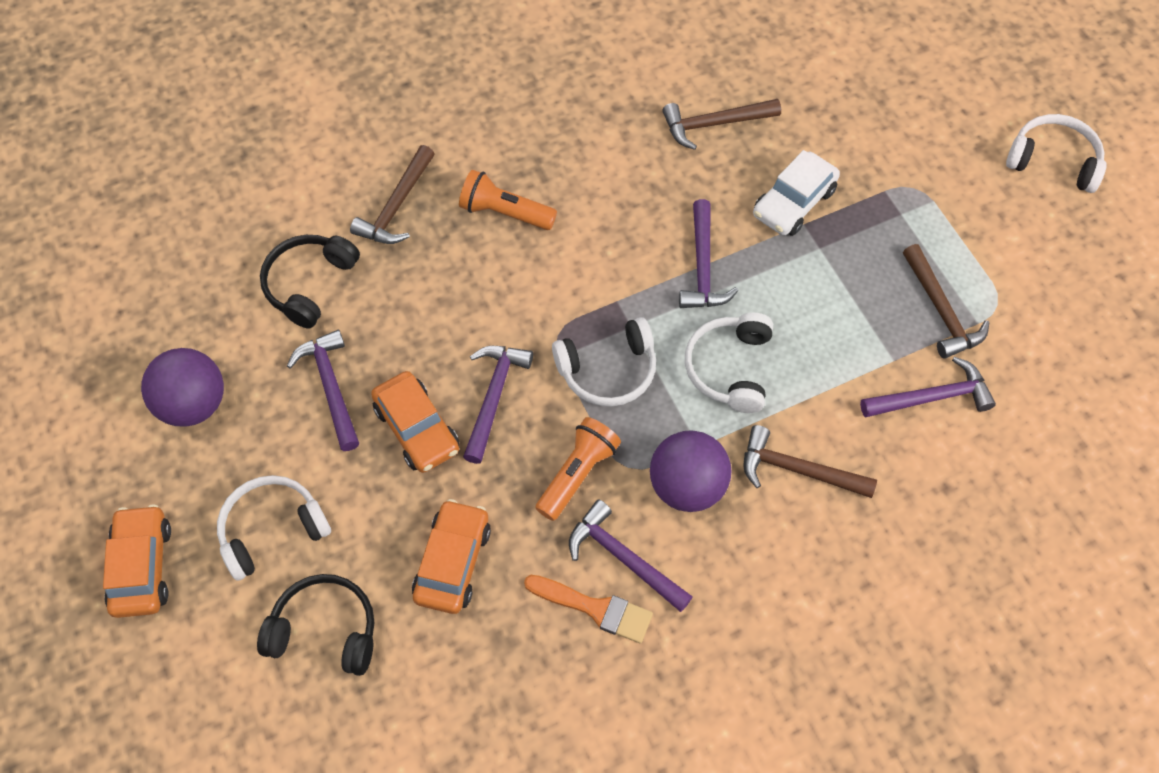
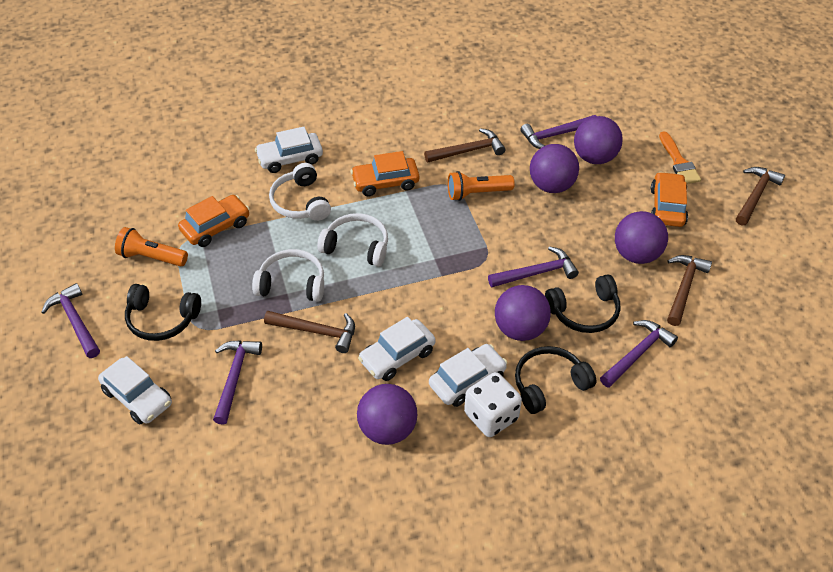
black headphones: [257,574,374,676] [260,235,360,329] = 2 -> [125,284,201,341] [515,346,596,414] [545,274,621,333] = 3
purple ball: [141,348,224,427] [650,430,731,512] = 2 -> [357,384,417,445] [495,285,551,341] [530,144,579,193] [574,116,623,164] [615,211,668,264] = 5
white car: [753,150,840,236] = 1 -> [98,356,172,424] [255,127,323,173] [358,317,435,381] [429,344,507,407] = 4
white dice: none = 0 -> [464,372,522,437] = 1
white headphones: [217,475,331,581] [552,317,656,407] [685,313,773,413] [1006,114,1107,193] = 4 -> [252,249,324,302] [269,163,331,221] [317,213,388,267] = 3

